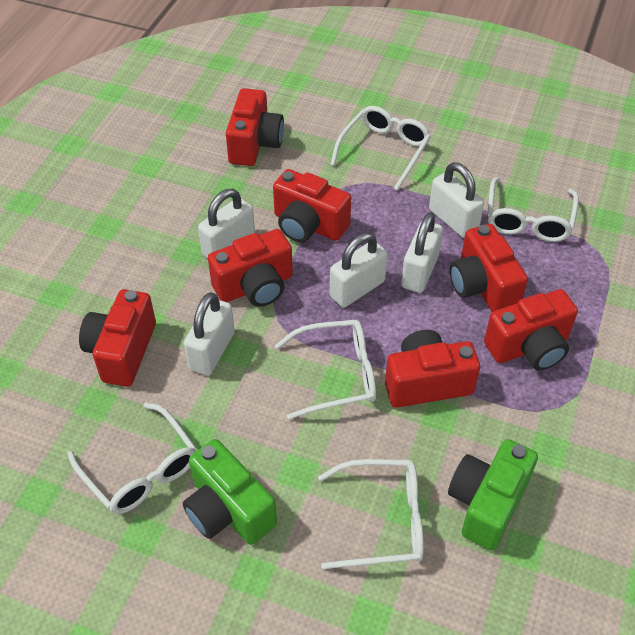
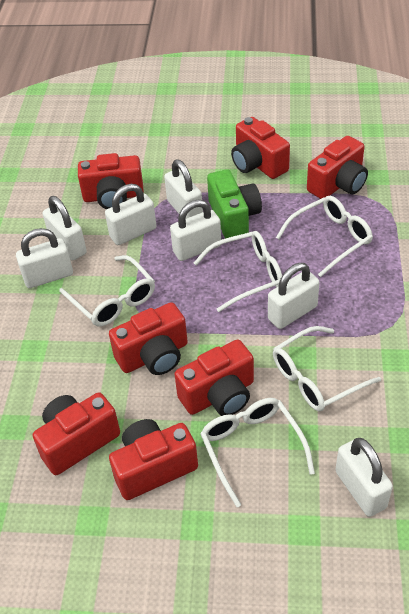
green camera: [183,439,277,545] [448,439,538,551] = 2 -> [207,169,262,239] = 1
white padlock: [184,292,235,375] [198,189,255,259] [330,233,388,307] [401,213,443,293] [429,162,484,238] = 5 -> [16,228,73,288] [43,196,87,260] [105,184,157,245] [164,159,203,219] [170,200,221,261] [268,263,320,329] [335,438,393,517] = 7

